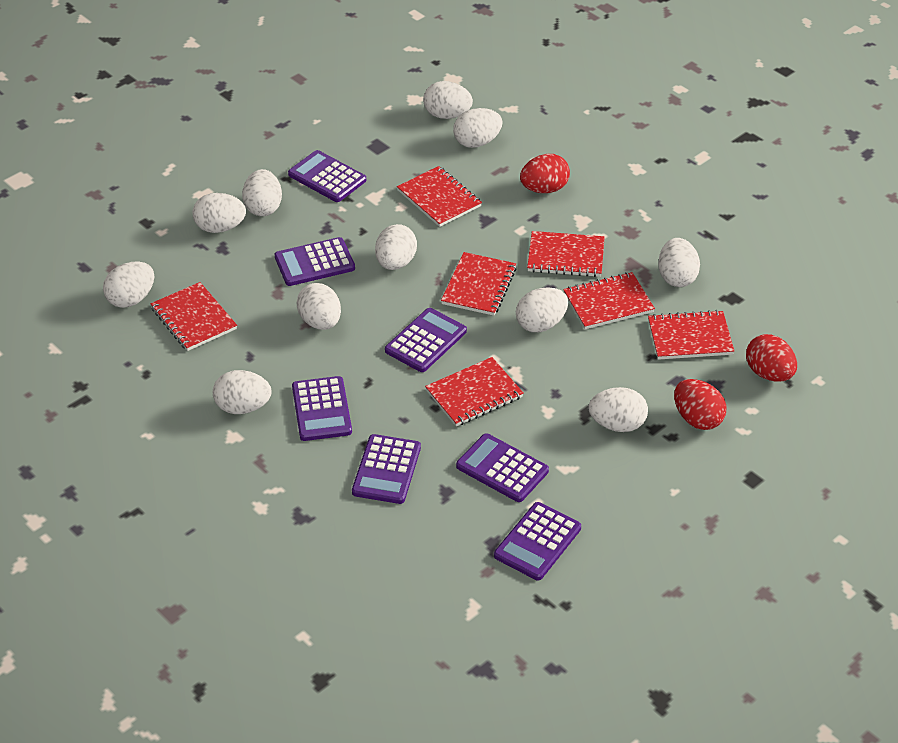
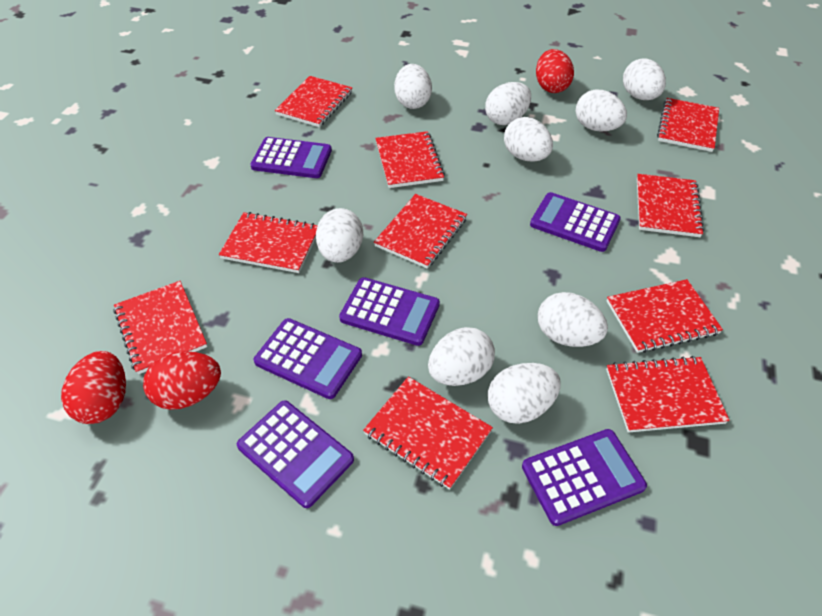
purple calculator: [275,237,355,286] [288,150,366,202] [292,376,352,441] [352,434,421,504] [385,308,467,372] [456,433,549,502] [494,502,581,580] = 7 -> [237,400,354,508] [250,137,332,178] [254,318,362,399] [339,277,440,346] [522,429,647,526] [530,192,621,252] = 6
red notebook: [151,282,237,351] [397,166,482,227] [425,357,524,426] [441,252,517,316] [527,231,605,277] [563,272,655,329] [648,310,734,360] = 7 -> [113,281,207,374] [219,212,318,273] [275,76,352,127] [363,376,493,490] [374,194,467,269] [375,131,445,188] [606,356,730,433] [607,279,723,353] [637,174,704,237] [657,98,719,152] = 10
white egg: [103,262,154,308] [193,193,246,233] [213,370,271,414] [242,169,282,216] [296,283,341,330] [375,224,417,270] [423,81,473,119] [453,108,503,148] [516,287,568,332] [588,387,648,432] [658,238,700,287] = 11 -> [316,208,363,263] [394,64,432,109] [428,327,495,386] [485,82,531,125] [488,363,561,424] [504,117,553,161] [538,292,608,347] [576,90,627,132] [623,58,666,100] = 9

